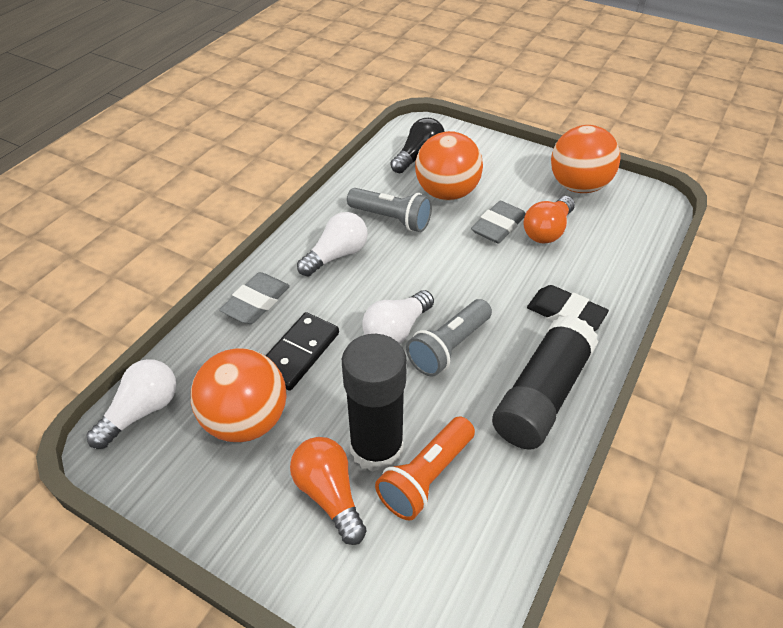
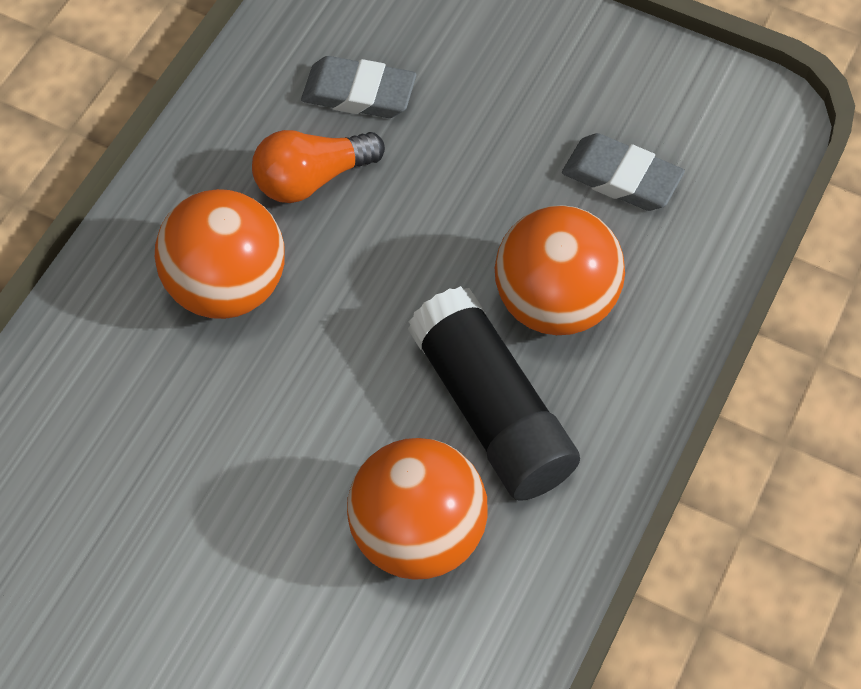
black domino: [266,312,339,391] = 1 -> none = 0
black eraser: [527,285,609,331] = 1 -> none = 0
black glue stick: [342,334,407,472] [492,315,598,449] = 2 -> [408,286,580,501] = 1
black light bulb: [390,118,445,173] = 1 -> none = 0
grey flashlight: [347,188,432,232] [406,299,492,377] = 2 -> none = 0
orange flashlight: [375,416,475,521] = 1 -> none = 0
orange light bulb: [290,437,367,545] [523,196,575,244] = 2 -> [252,130,385,203] = 1
white light bulb: [87,359,176,449] [297,212,368,277] [362,290,434,344] = 3 -> none = 0

